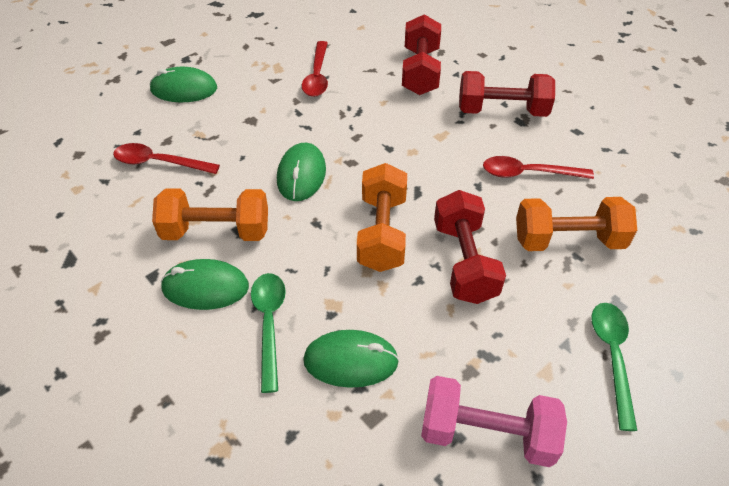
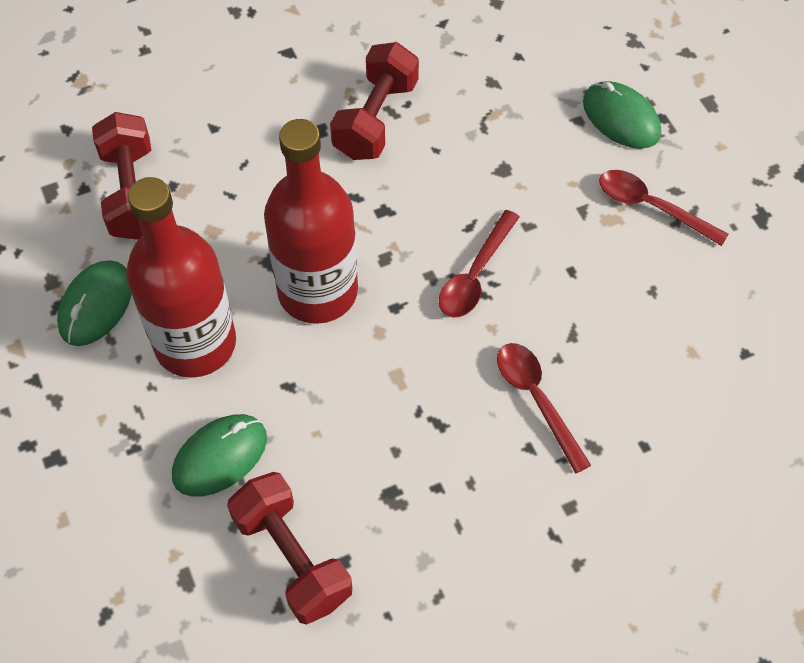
green mouse: [149,67,217,102] [161,259,249,310] [277,143,326,201] [303,330,399,388] = 4 -> [57,260,132,346] [172,414,267,497] [583,81,661,149] = 3
green spoon: [251,273,286,393] [591,303,637,431] = 2 -> none = 0
orange dumbbell: [152,188,268,241] [357,163,407,272] [516,197,637,251] = 3 -> none = 0
pink dumbbell: [421,376,567,467] = 1 -> none = 0
red bottle: none = 0 -> [126,177,236,378] [264,119,358,324] = 2

